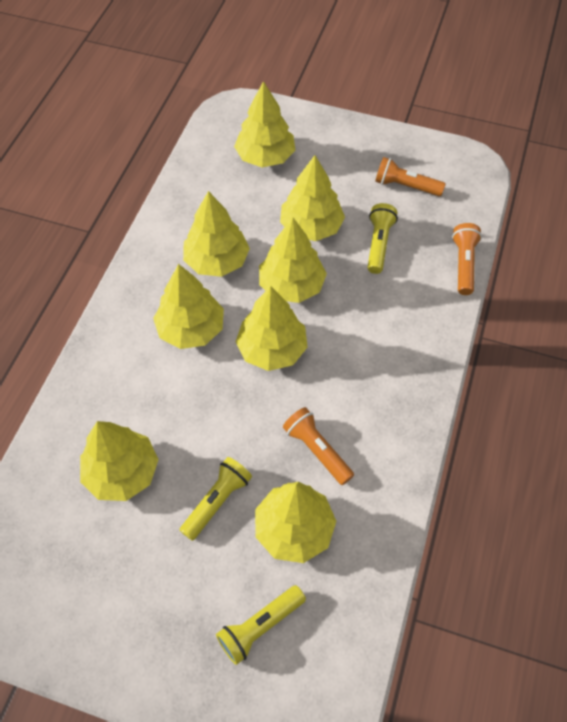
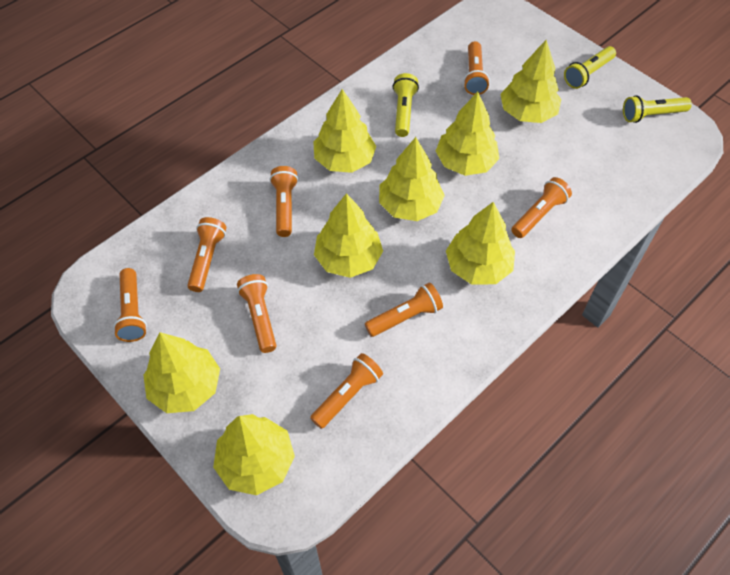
orange flashlight: [283,407,354,485] [375,157,446,196] [452,223,482,295] = 3 -> [113,268,147,342] [187,217,226,292] [237,274,276,353] [270,166,298,237] [310,353,383,429] [365,283,443,337] [463,41,490,95] [511,177,572,238] = 8

